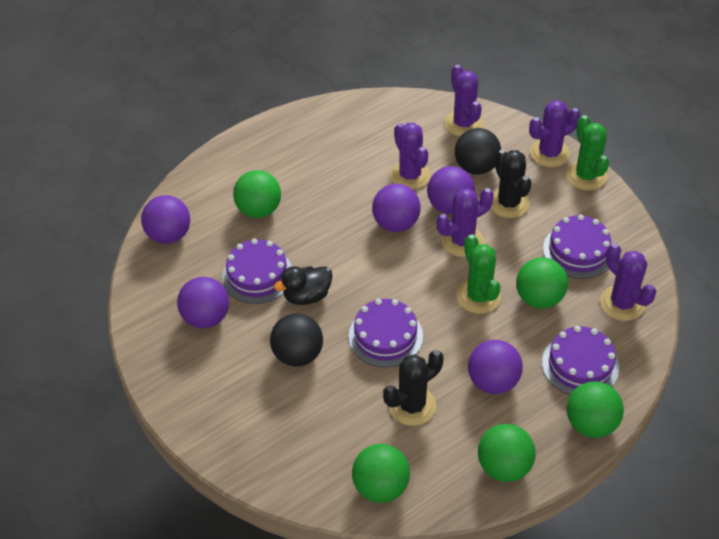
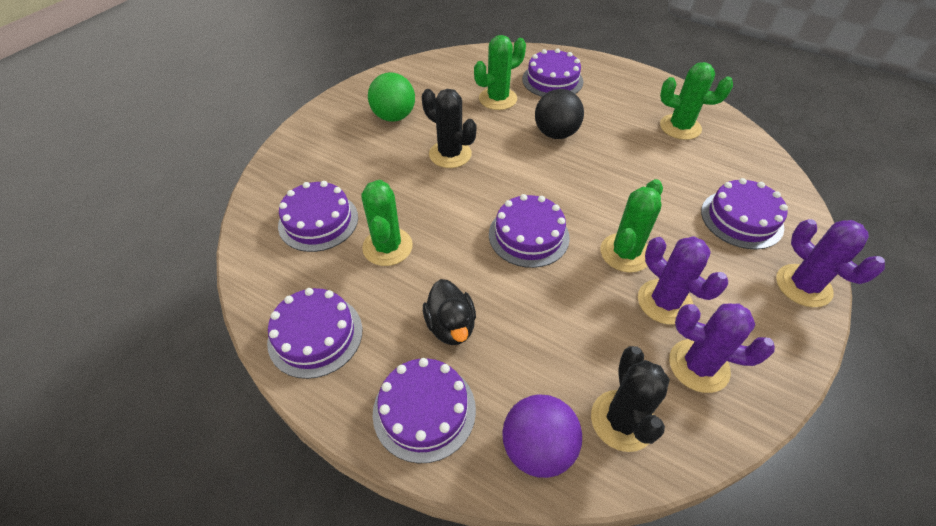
black ball: [270,313,323,367] [455,128,501,175] = 2 -> [535,89,584,139] = 1
green ball: [233,170,281,218] [352,444,410,503] [478,424,536,482] [516,257,568,309] [566,381,624,438] = 5 -> [368,72,415,122] = 1
green cactus: [457,234,501,314] [566,115,609,190] = 2 -> [361,180,413,266] [474,35,526,110] [600,179,663,273] [660,62,733,140] = 4
purple ball: [141,195,190,244] [177,277,229,328] [372,184,421,232] [427,166,475,214] [468,340,523,394] = 5 -> [502,394,582,478] = 1
purple cactus: [390,123,430,190] [436,188,494,257] [444,65,483,136] [529,100,580,167] [600,243,656,321] = 5 -> [638,236,728,325] [669,304,775,393] [776,219,885,307] = 3
purple cake: [222,239,292,304] [348,299,423,368] [542,326,619,395] [543,215,612,279] = 4 -> [267,288,362,379] [278,181,358,252] [373,358,476,463] [489,194,570,268] [522,48,583,97] [701,178,788,249] = 6

